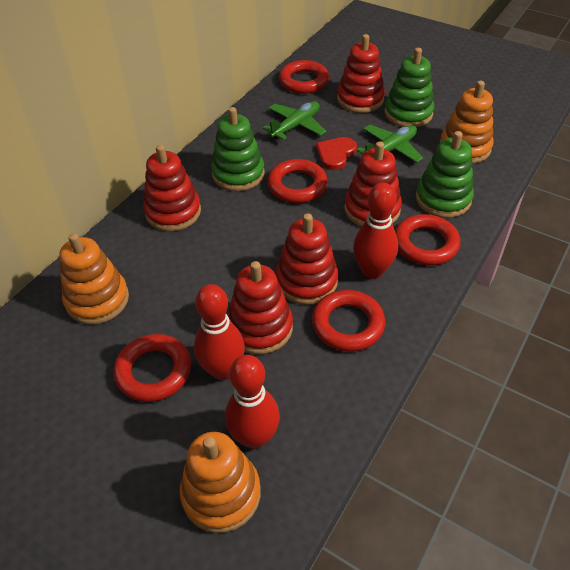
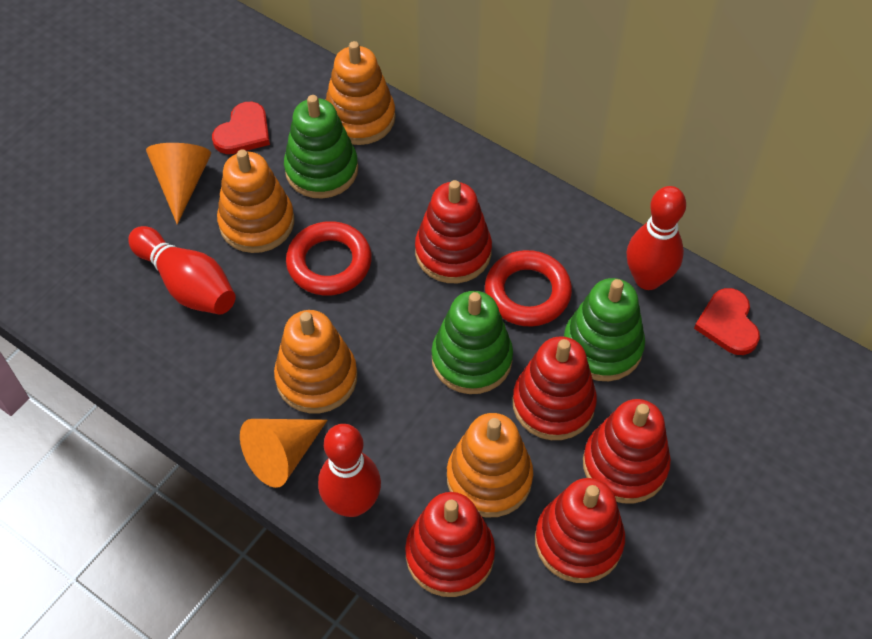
green plane: [263,101,326,140] [356,125,423,163] = 2 -> none = 0
orange cone: none = 0 -> [146,143,211,224] [240,419,328,488] = 2
orange stacking toy: [59,233,129,324] [180,432,261,533] [440,81,494,164] = 3 -> [217,149,294,253] [274,310,357,413] [326,41,395,145] [447,413,533,518] = 4
red heart: [316,137,357,170] = 1 -> [212,102,270,154] [694,288,760,355] = 2
red ring: [114,334,191,402] [267,159,328,203] [279,60,329,94] [312,290,385,352] [395,214,460,265] = 5 -> [286,221,372,296] [485,250,572,326] = 2

